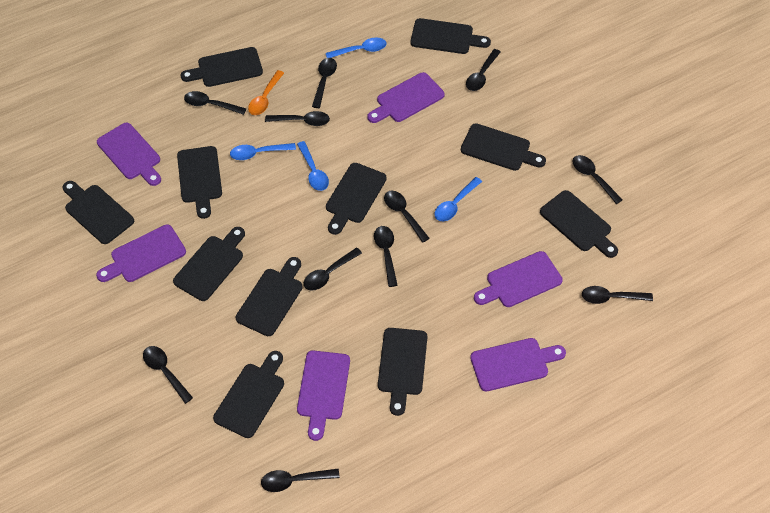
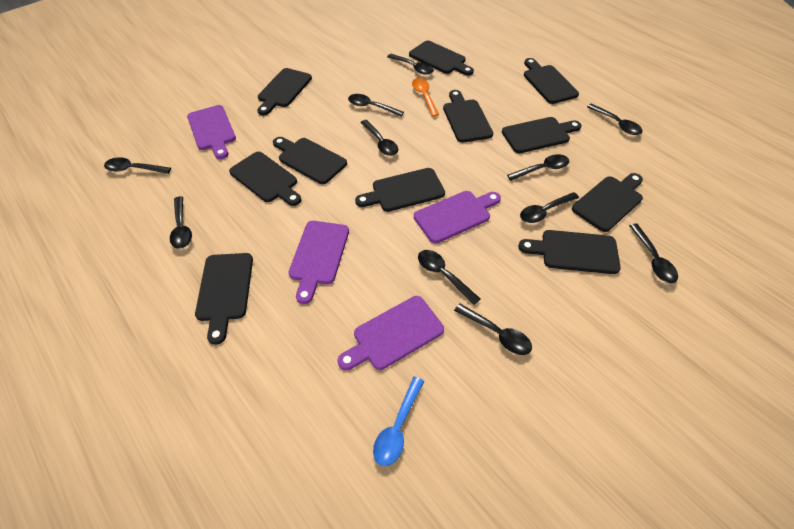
blue spoon: [230,143,296,160] [297,141,329,191] [326,38,387,58] [435,177,482,221] = 4 -> [373,377,424,466] = 1
purple cutting board: [96,225,186,282] [97,123,161,186] [297,350,350,441] [367,72,445,123] [470,338,566,391] [474,251,563,307] = 6 -> [187,105,236,159] [288,221,349,304] [337,296,444,370] [414,191,501,243] = 4

